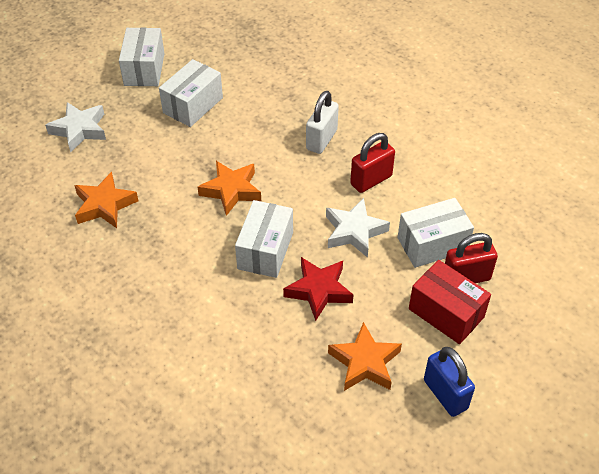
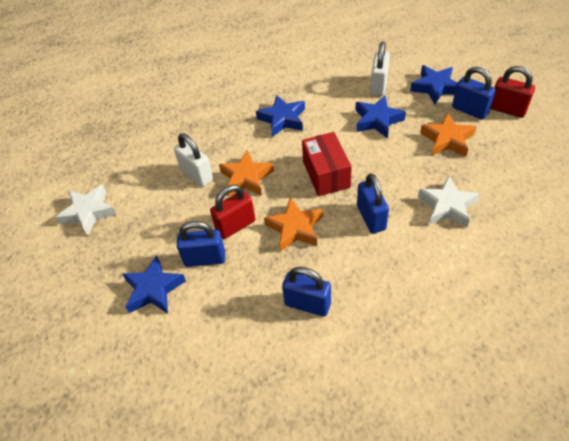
blue padlock: [424,347,475,417] = 1 -> [177,221,225,267] [282,267,331,317] [357,174,389,234] [452,67,496,120] = 4
blue star: none = 0 -> [122,255,186,314] [256,95,305,137] [355,96,406,138] [410,65,457,105] = 4
red star: [283,257,353,321] = 1 -> none = 0
white box: [119,27,165,86] [159,59,223,127] [235,200,293,278] [398,198,474,268] = 4 -> none = 0
white padlock: [306,91,339,154] = 1 -> [174,134,213,187] [370,42,390,96] = 2

